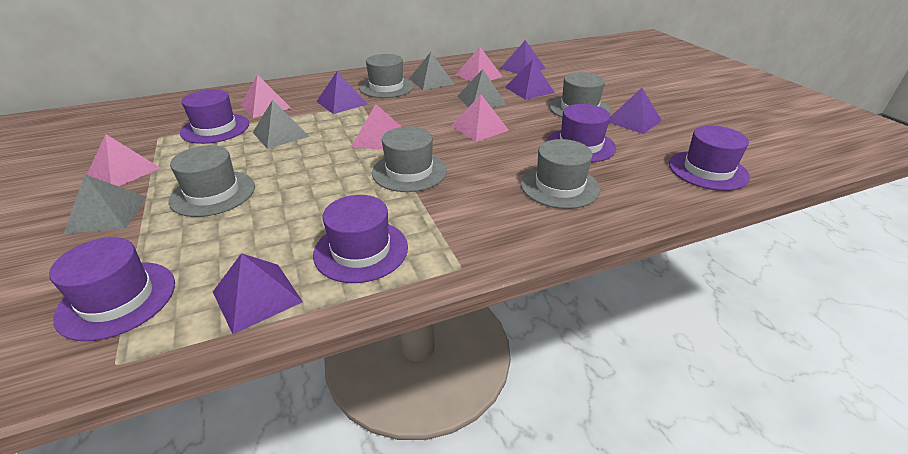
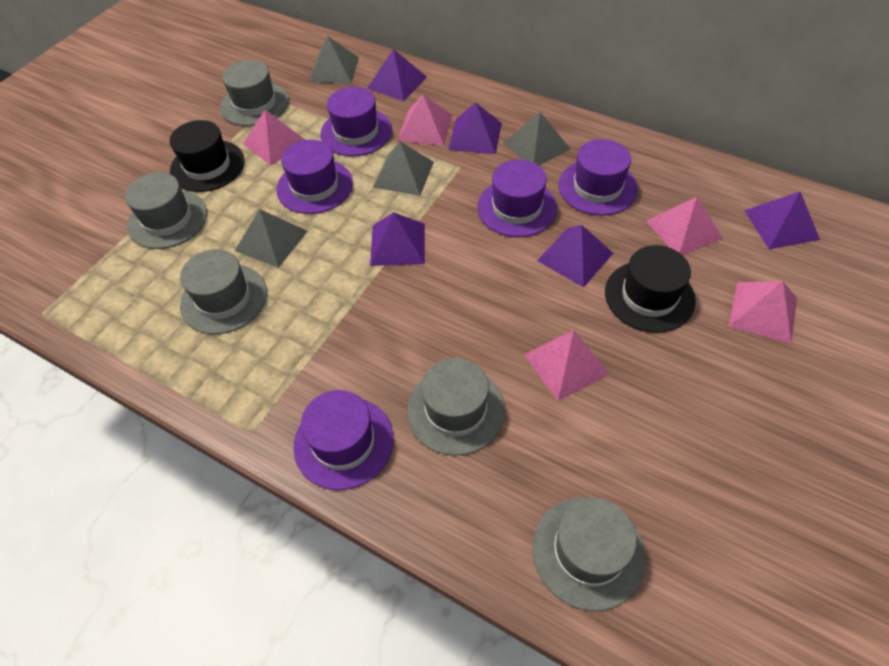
black hat: none = 0 -> [170,120,244,192] [605,245,696,333] = 2

